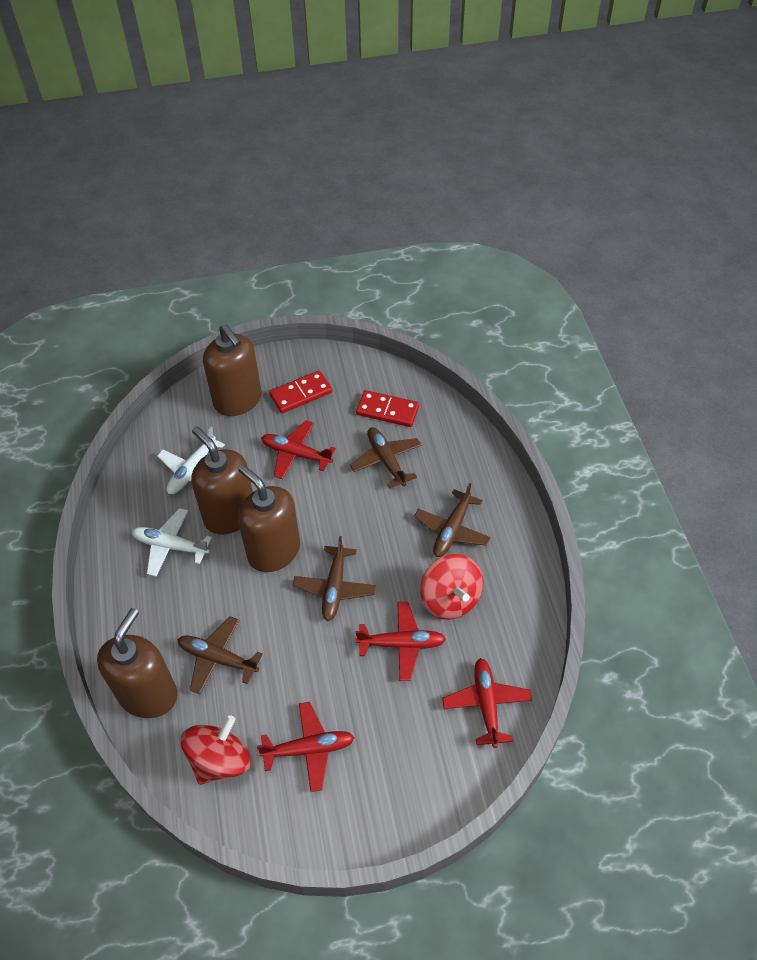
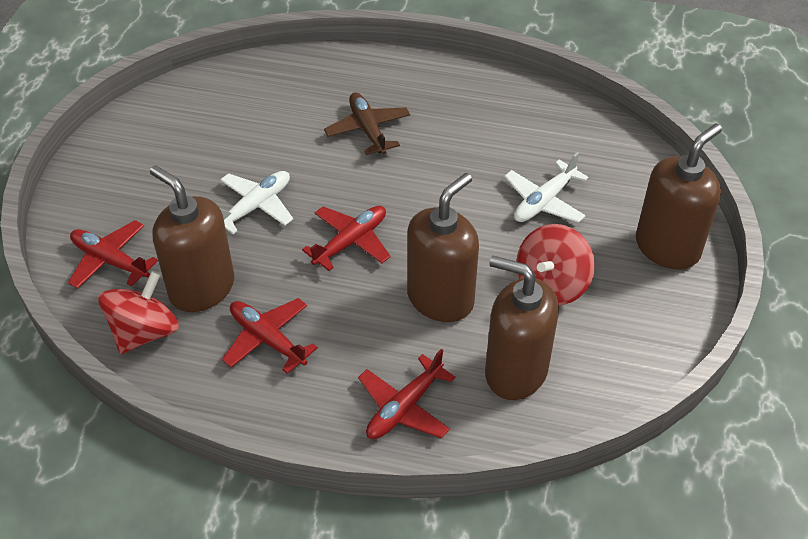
brown plane: [178,616,263,694] [293,536,376,621] [350,427,422,489] [414,483,491,557] = 4 -> [324,92,410,155] = 1
red domino: [269,371,332,413] [356,390,419,427] = 2 -> none = 0

